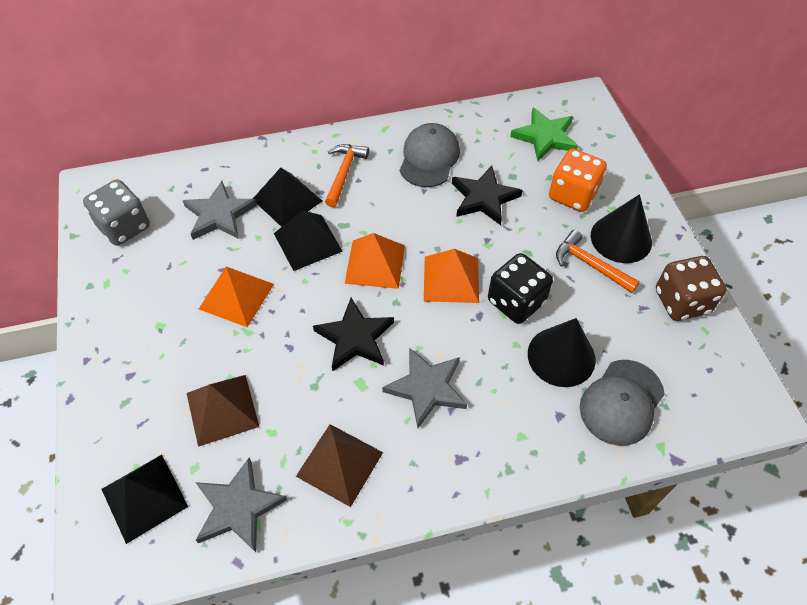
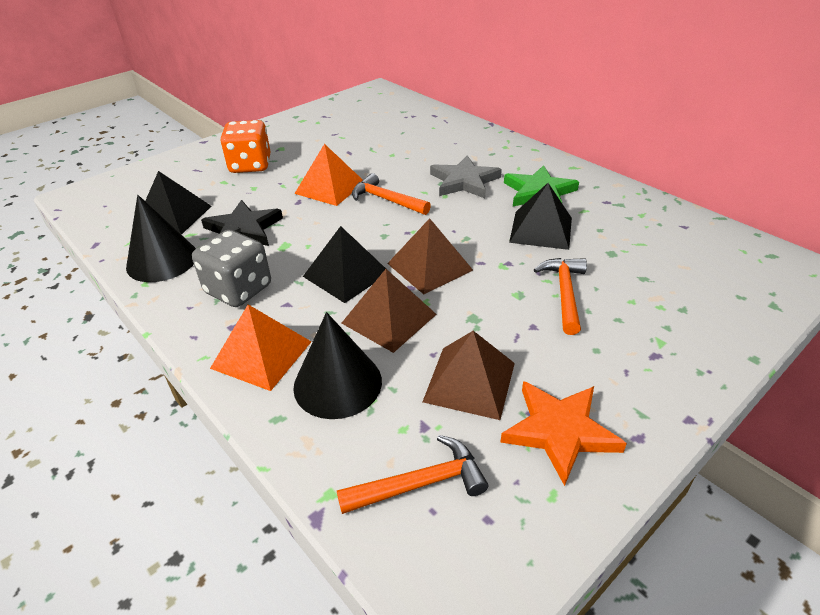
black dice: [488,253,553,324] = 1 -> none = 0
black star: [313,298,394,371] [452,166,523,225] = 2 -> [201,200,283,246] = 1
brown dice: [656,256,726,321] = 1 -> none = 0
brown pyramid: [187,375,259,447] [296,424,383,507] = 2 -> [342,269,437,353] [387,218,473,294] [423,331,515,420] = 3
grey cap: [400,123,460,187] [580,360,665,446] = 2 -> none = 0
grey star: [183,181,257,240] [195,457,287,552] [382,347,467,428] = 3 -> [430,155,502,198] = 1
orange hammer: [325,144,369,207] [556,230,640,293] = 2 -> [337,435,488,514] [352,173,431,215] [534,258,587,335] = 3
orange pyramid: [199,267,274,327] [345,233,405,289] [424,249,479,303] = 3 -> [210,305,311,391] [294,144,363,206] = 2
orange star: none = 0 -> [500,381,627,486] = 1

